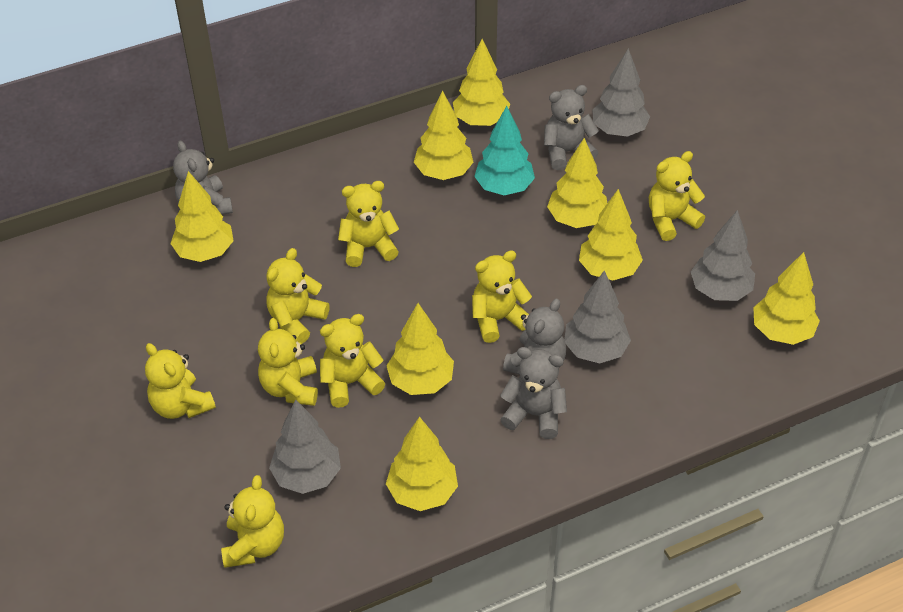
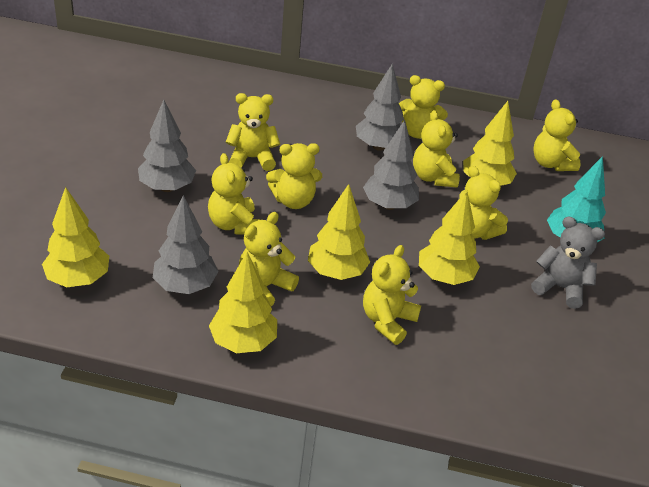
grey teddy bear: [173,141,233,215] [500,347,567,439] [503,299,566,375] [544,85,599,170] = 4 -> [531,216,605,309] = 1
yellow teddy bear: [145,343,216,419] [221,475,284,568] [258,318,318,406] [266,248,330,344] [320,314,385,408] [338,181,399,267] [472,251,532,343] [649,151,705,241] = 8 -> [208,153,260,235] [226,93,280,171] [239,212,299,306] [266,143,322,209] [363,245,421,345] [399,75,448,139] [413,110,460,188] [460,166,508,240] [533,99,581,171] = 9
yellow tree: [170,171,234,262] [386,303,454,395] [386,416,458,511] [414,90,473,180] [453,39,510,126] [547,138,607,228] [579,189,643,281] [753,252,820,345] = 8 -> [42,187,109,287] [209,252,277,353] [308,184,370,280] [419,190,480,285] [463,101,517,186] = 5

